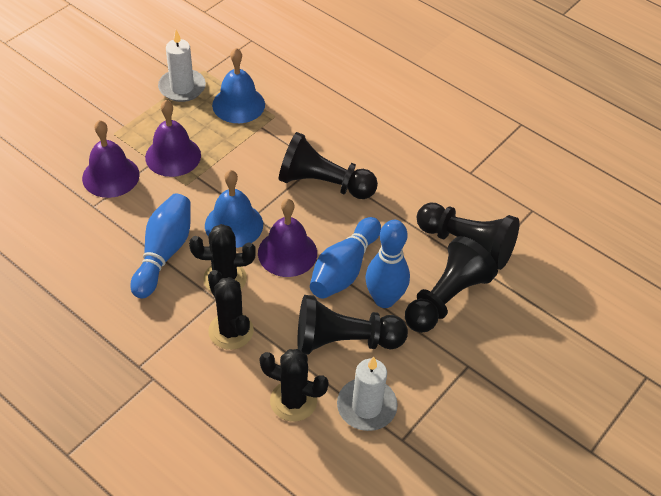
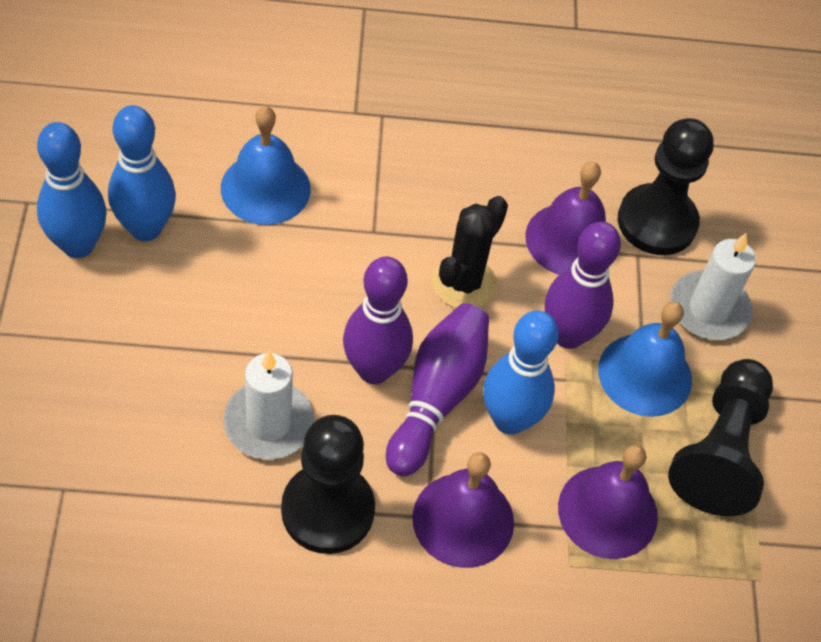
black cactus: [189,224,256,292] [208,270,254,350] [260,349,329,422] = 3 -> [432,196,508,308] = 1
black pawn: [279,132,378,199] [297,295,408,355] [405,236,498,333] [417,203,520,270] = 4 -> [281,415,375,554] [618,118,714,255] [668,359,773,516] = 3
purple bowling pin: none = 0 -> [343,256,413,384] [386,303,489,476] [545,221,621,349] = 3

